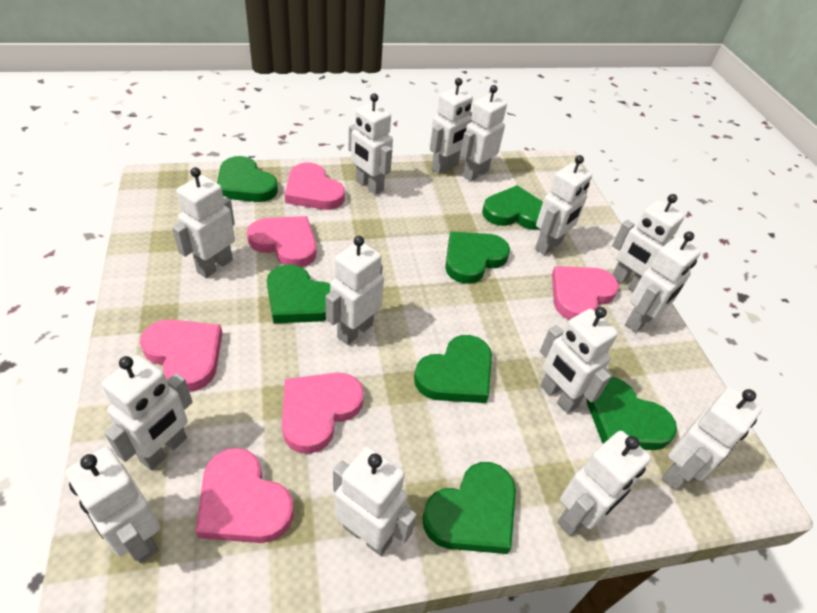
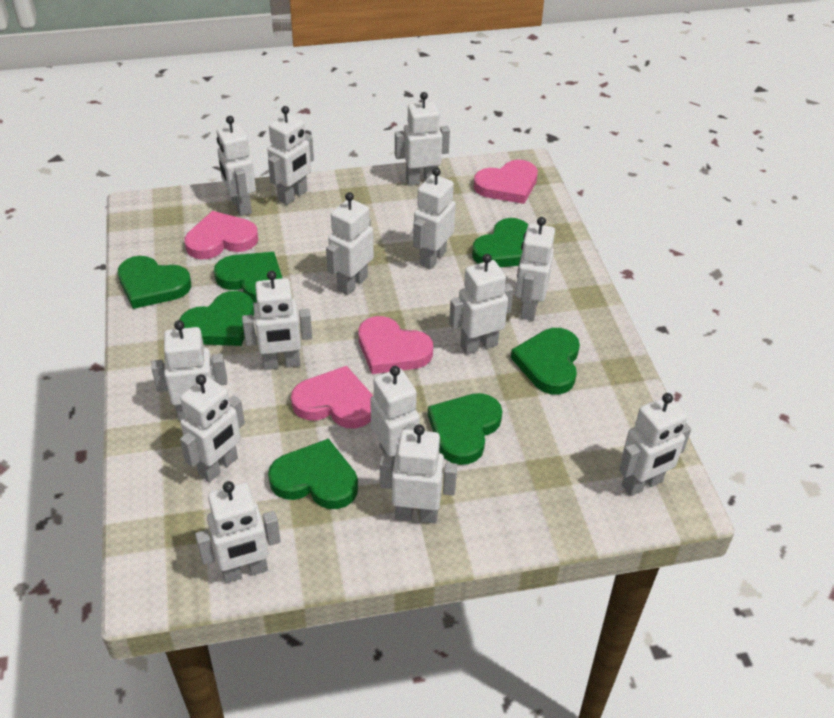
pink heart: [140,319,223,392] [196,448,294,543] [247,216,317,267] [282,373,364,454] [285,163,345,210] [552,266,619,320] = 6 -> [185,211,258,259] [291,366,373,428] [358,316,433,374] [474,160,538,204] = 4

